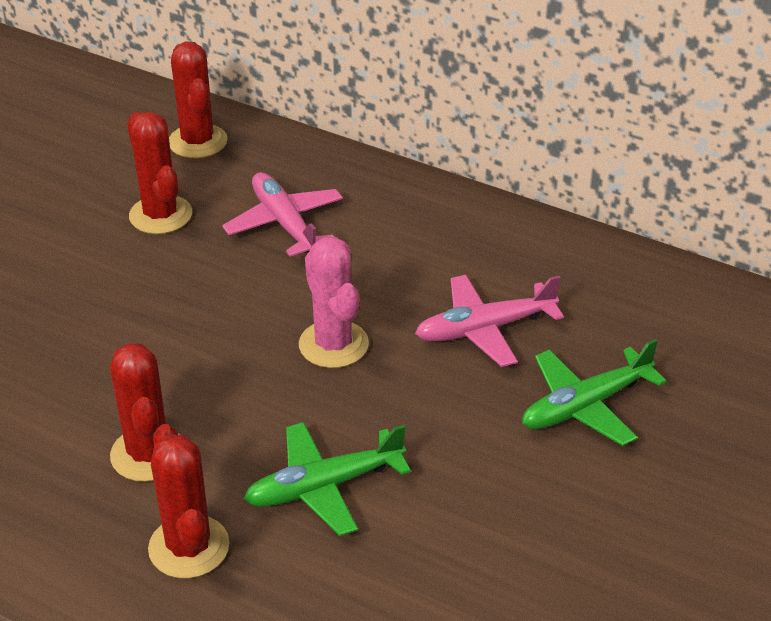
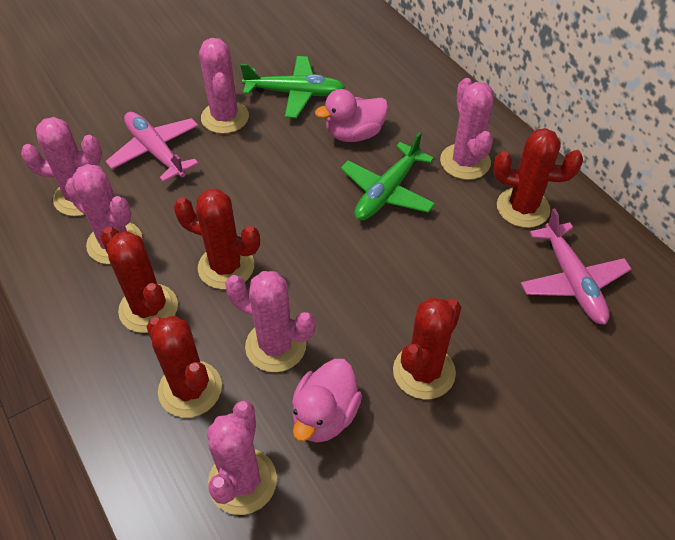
pink cactus: [299,237,369,368] = 1 -> [21,117,102,216] [65,164,142,264] [199,38,249,134] [207,401,277,515] [225,271,315,372] [440,78,494,180] = 6
pink duck: none = 0 -> [292,359,362,442] [315,89,388,142] = 2
red cactus: [110,343,180,482] [127,112,192,234] [148,424,230,579] [169,41,228,158] = 4 -> [100,227,178,333] [146,316,222,418] [174,189,260,290] [393,297,462,399] [493,128,583,228] = 5

